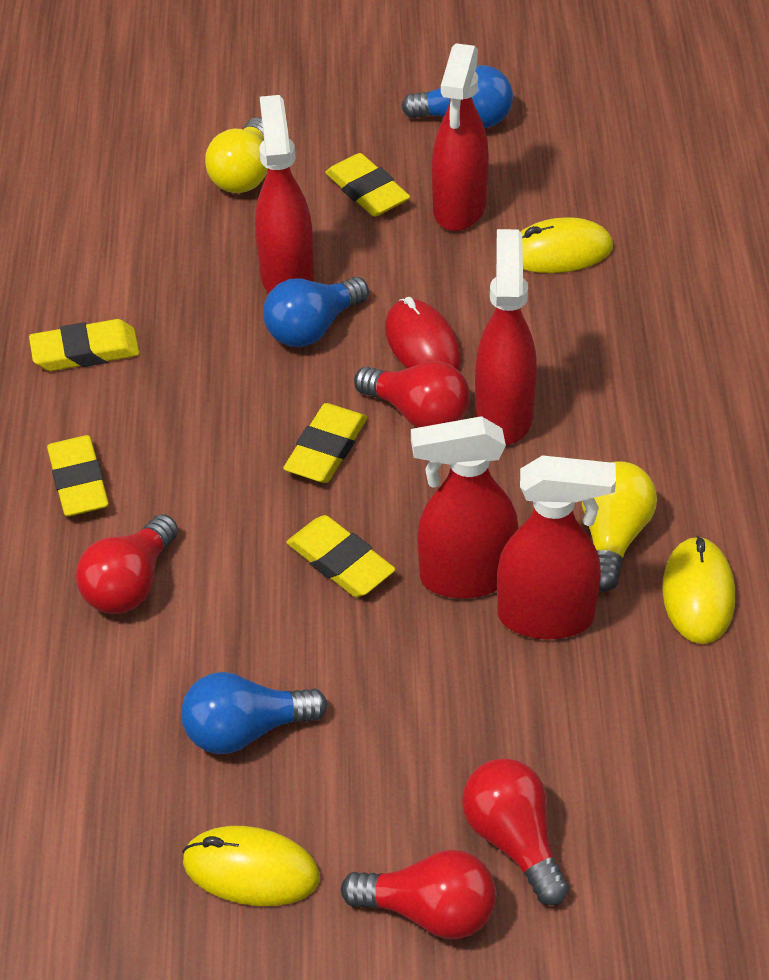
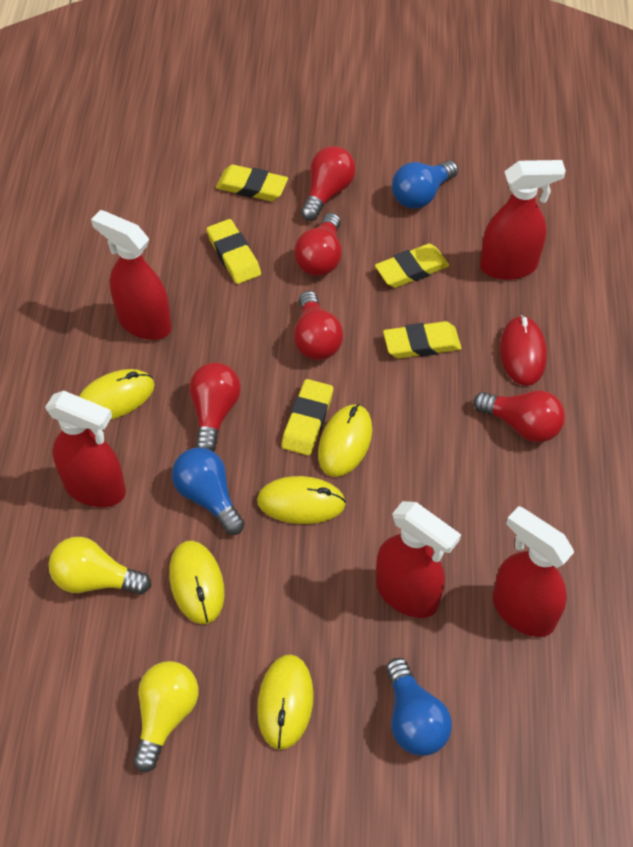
red light bulb: [76,514,178,614] [341,850,496,939] [354,361,470,428] [462,758,569,905] = 4 -> [189,362,241,452] [293,291,344,360] [294,213,342,276] [301,146,356,221] [473,390,565,443] = 5
yellow mouse: [182,826,320,906] [520,217,613,273] [662,536,735,644] = 3 -> [79,369,154,420] [169,541,224,624] [257,476,346,524] [257,654,314,750] [318,404,372,477] = 5

